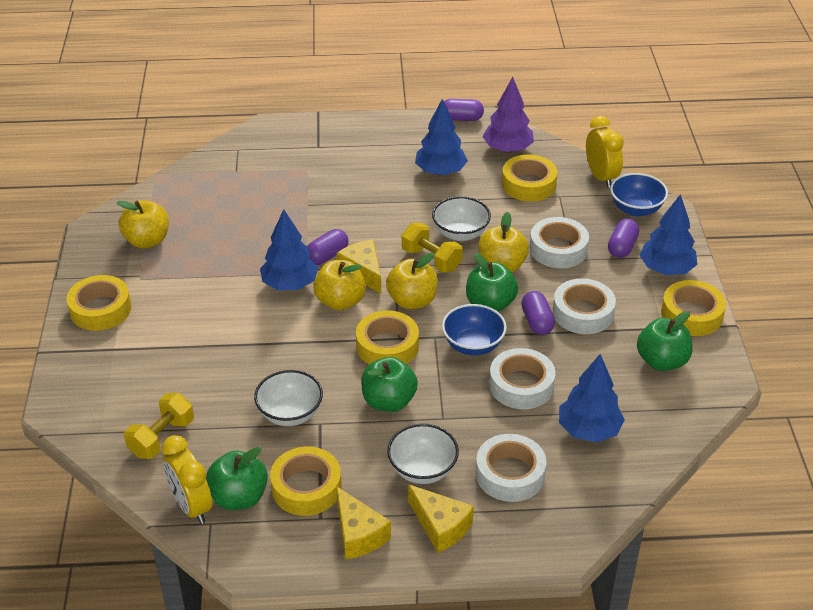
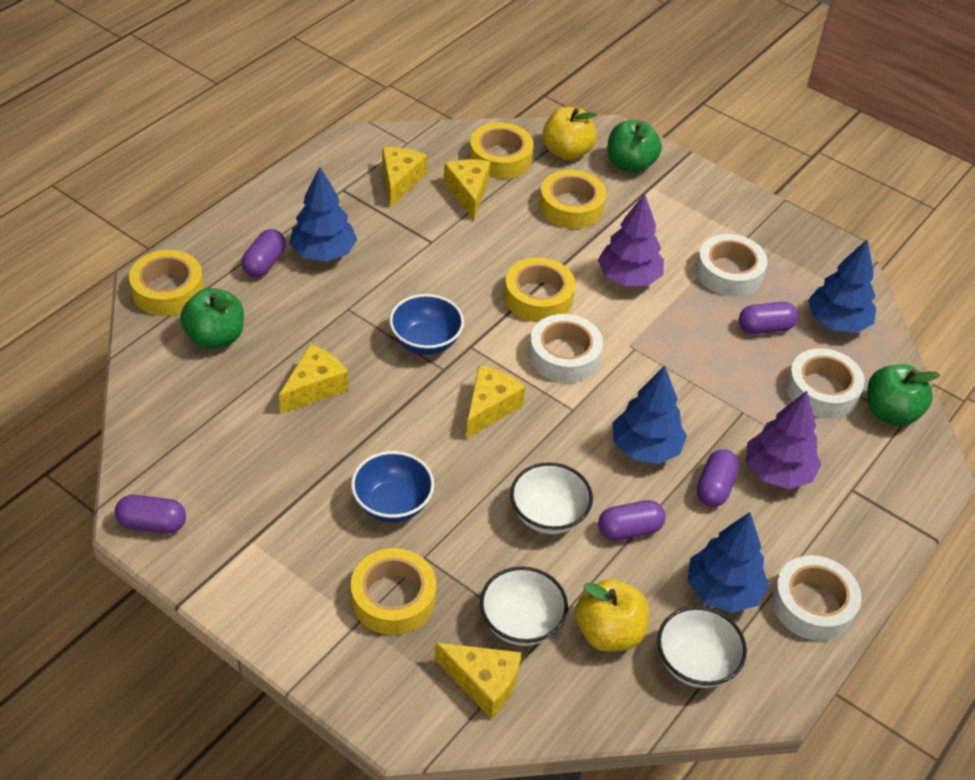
green apple: [206,447,268,510] [361,357,418,412] [466,253,518,312] [637,311,693,371] = 4 -> [180,288,244,349] [607,120,662,173] [867,364,940,426] = 3
purple capsule: [307,229,348,265] [444,99,484,121] [521,291,555,335] [608,219,639,258] = 4 -> [115,495,186,534] [241,229,286,277] [598,500,666,541] [697,449,739,507] [739,302,798,334] = 5
purple tree: [483,77,534,153] = 1 -> [598,194,664,286] [746,391,821,489] = 2
yellow apple: [117,200,169,248] [313,260,366,311] [386,253,438,309] [478,212,529,273] = 4 -> [542,107,597,160] [575,579,649,652] = 2
yellow cheese: [336,486,391,559] [337,239,381,294] [408,484,474,553] = 3 -> [279,344,348,414] [382,147,427,207] [435,642,521,719] [444,159,490,220] [466,365,525,439] = 5
yellow clock: [162,435,212,524] [586,116,624,188] = 2 -> none = 0
yellow dumbbell: [124,393,194,459] [402,223,463,273] = 2 -> none = 0

